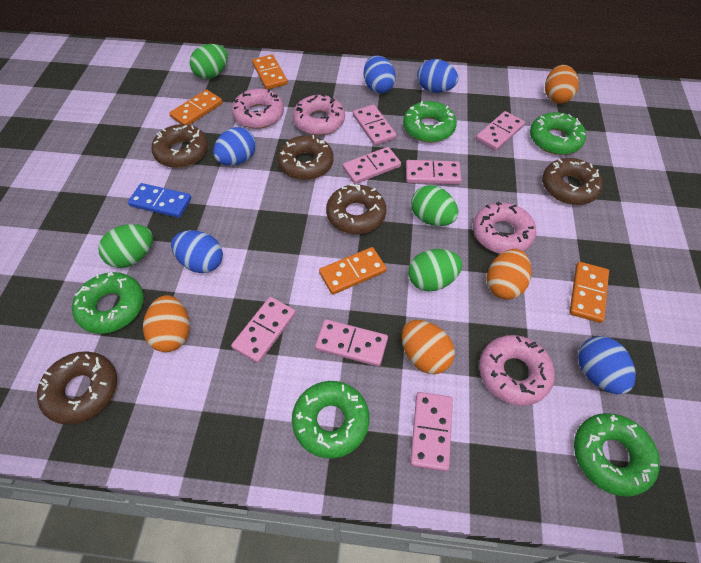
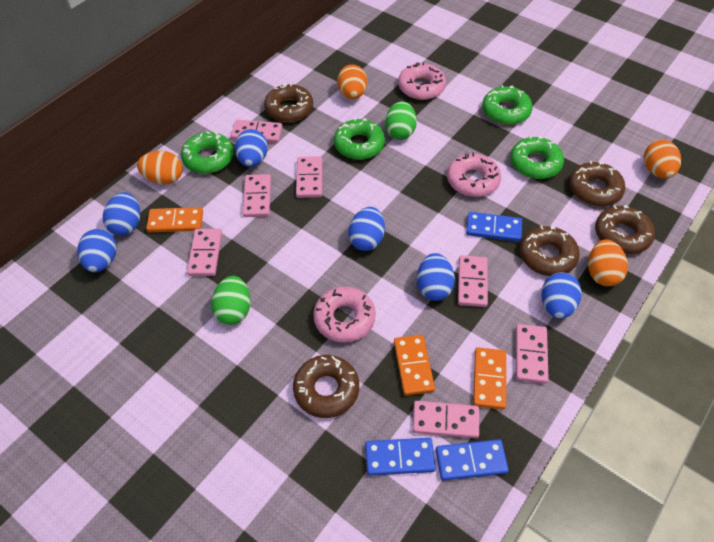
blue domino: [128,183,191,218] = 1 -> [365,438,435,475] [436,439,509,481] [466,212,522,242] = 3
blue egg: [171,230,223,273] [213,127,256,166] [364,55,396,94] [417,59,458,93] [578,336,636,394] = 5 -> [78,229,117,272] [103,192,140,236] [235,129,268,167] [348,207,385,251] [417,253,455,301] [541,272,581,319] = 6
green donut: [72,272,144,334] [292,381,369,458] [403,101,457,142] [530,112,586,155] [574,413,660,497] = 5 -> [181,132,234,174] [334,118,385,160] [482,85,532,125] [510,136,564,179] = 4
green egg: [98,224,153,268] [190,44,228,79] [408,249,463,291] [411,185,458,226] = 4 -> [211,276,251,325] [385,101,417,140] = 2
orange domino: [169,89,223,125] [252,55,288,90] [319,247,387,295] [569,262,609,323] = 4 -> [146,207,203,232] [394,335,435,396] [473,347,506,410] = 3
pink donut: [232,88,284,129] [293,94,345,135] [473,202,536,254] [479,335,555,406] = 4 -> [313,287,376,343] [398,62,446,100] [447,153,501,197] = 3

